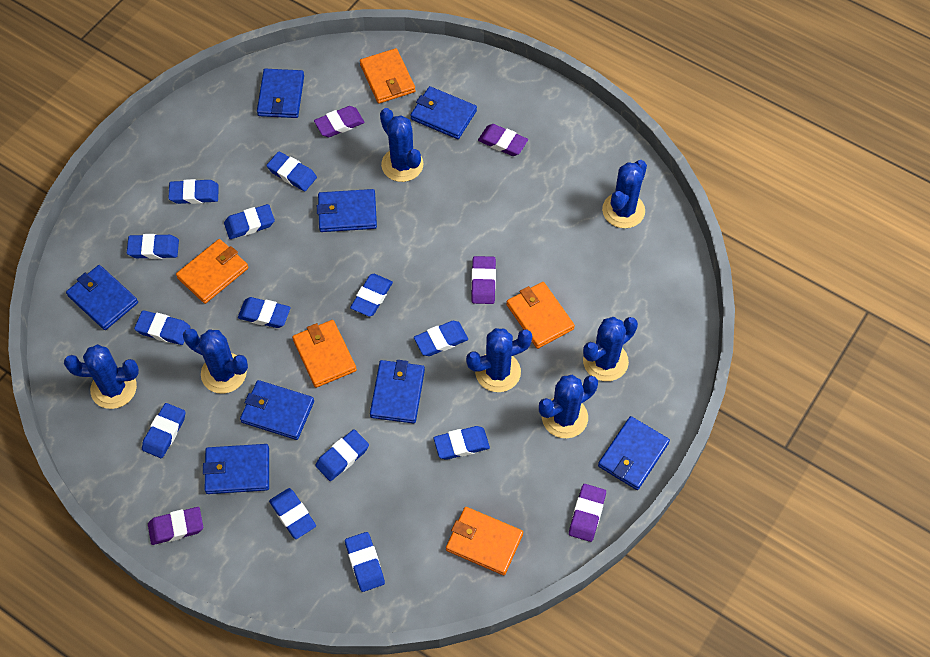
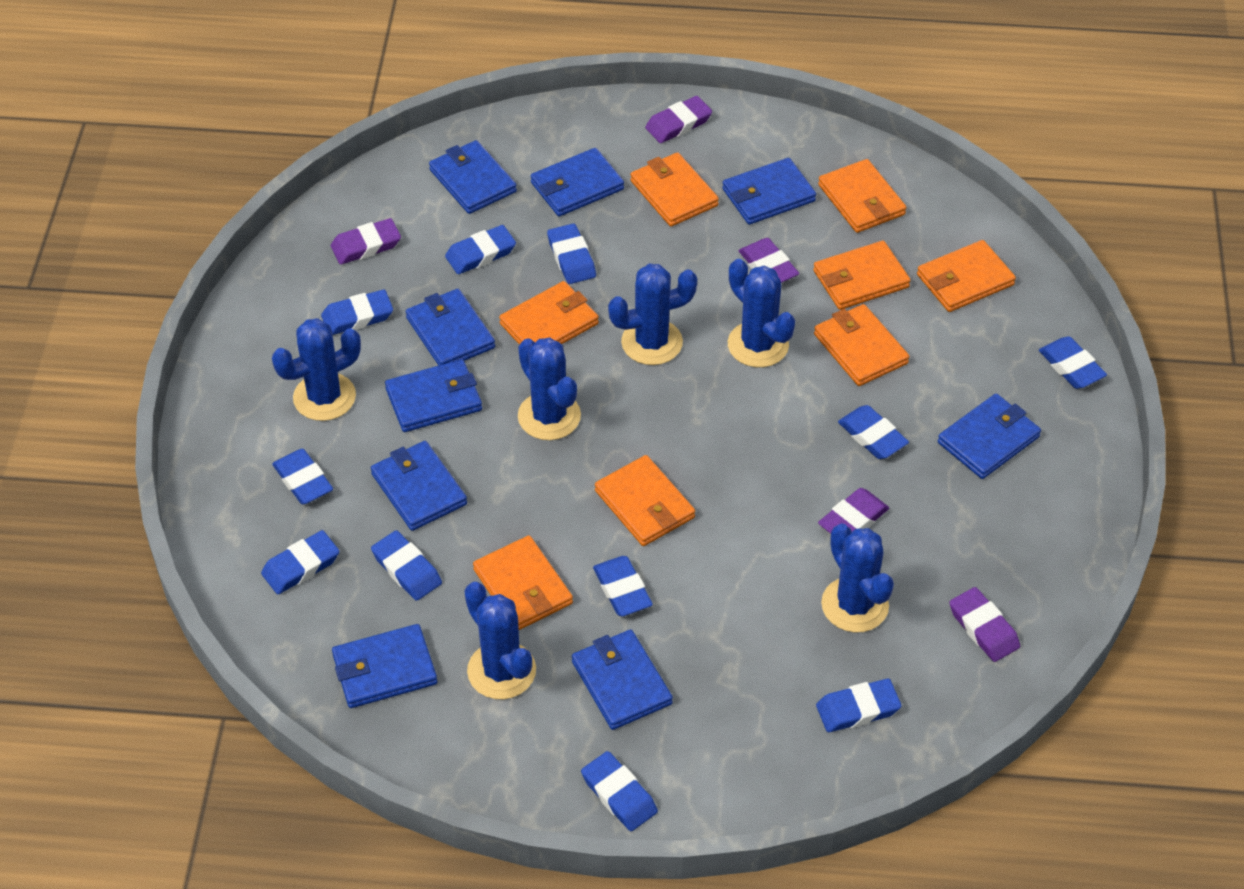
blue cactus: [64,344,139,409] [183,328,248,394] [380,108,423,182] [466,328,532,392] [539,375,598,438] [583,317,638,381] [602,160,647,228] = 7 -> [272,318,361,421] [465,582,536,699] [518,338,581,440] [608,264,697,365] [728,259,795,367] [821,523,894,633] = 6
blue eraser: [127,234,179,259] [134,310,190,345] [142,403,186,458] [169,179,219,204] [224,204,275,239] [238,297,291,328] [266,152,317,191] [269,488,316,539] [315,429,369,481] [345,532,385,592] [350,274,393,317] [414,321,468,356] [434,426,490,460] = 13 -> [261,530,339,594] [272,449,333,505] [321,290,393,335] [371,530,442,601] [445,225,516,274] [547,223,596,284] [581,751,658,831] [593,556,653,616] [816,679,901,732] [838,405,909,459] [1039,336,1107,389] = 11
blue wallet: [66,265,138,330] [203,444,269,494] [240,380,314,440] [257,69,304,118] [317,189,377,232] [370,360,425,424] [410,86,477,139] [598,416,670,490] = 8 -> [332,624,437,708] [371,441,467,531] [385,359,482,432] [406,289,495,366] [429,140,517,214] [531,148,624,216] [572,630,673,730] [722,158,816,225] [938,394,1041,479] = 9
orange wallet: [176,239,248,304] [292,320,357,388] [360,48,415,103] [446,507,523,575] [506,282,575,349] = 5 -> [473,536,573,630] [499,281,599,345] [595,455,695,546] [630,152,719,227] [813,241,911,310] [814,304,909,386] [818,159,907,233] [917,240,1016,312] = 8

